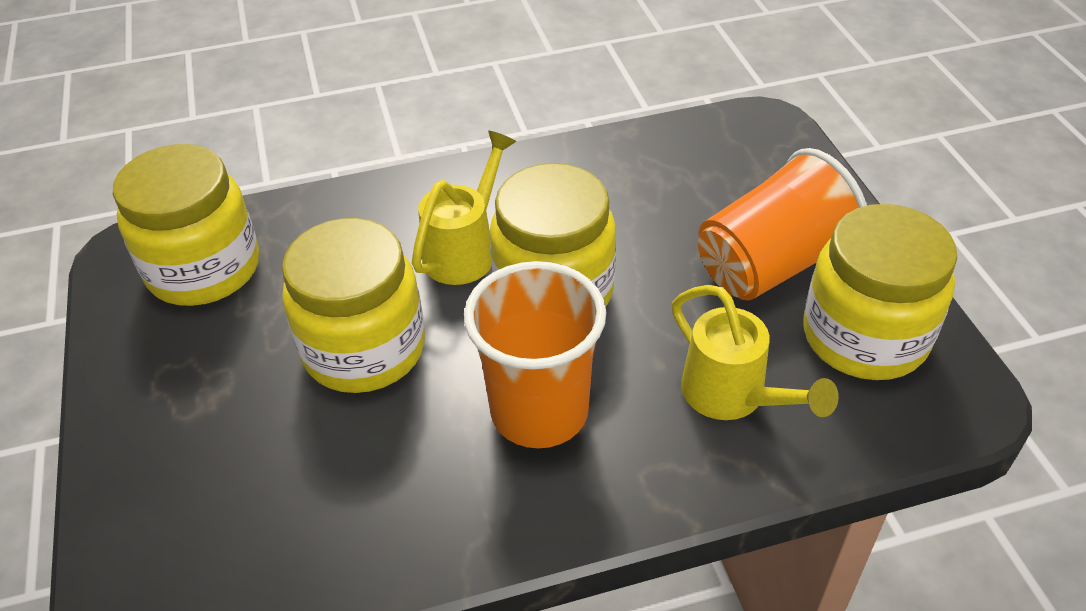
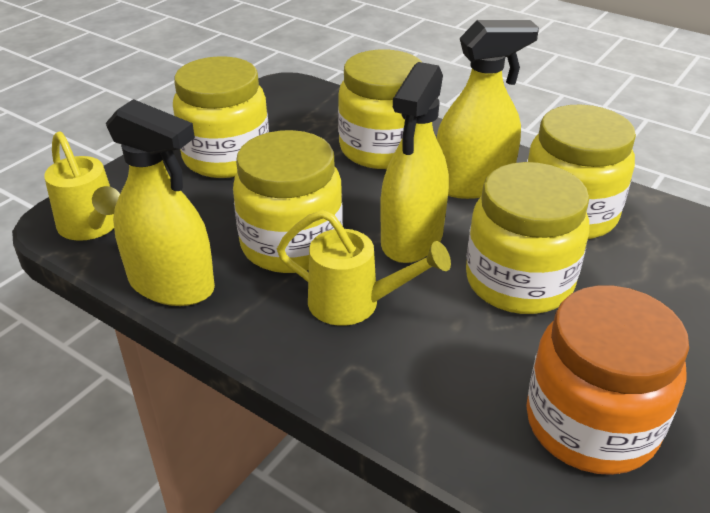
orange cup: [464,261,607,448] [698,148,867,300] = 2 -> none = 0
orange jar: none = 0 -> [526,285,689,475] = 1
yellow jar: [113,144,259,306] [282,218,425,393] [490,163,616,307] [804,204,957,380] = 4 -> [173,56,269,178] [233,130,343,273] [338,50,422,169] [466,162,589,314] [527,104,636,239] = 5
yellow spray bottle: none = 0 -> [106,99,215,306] [380,62,449,263] [436,20,539,199] = 3

